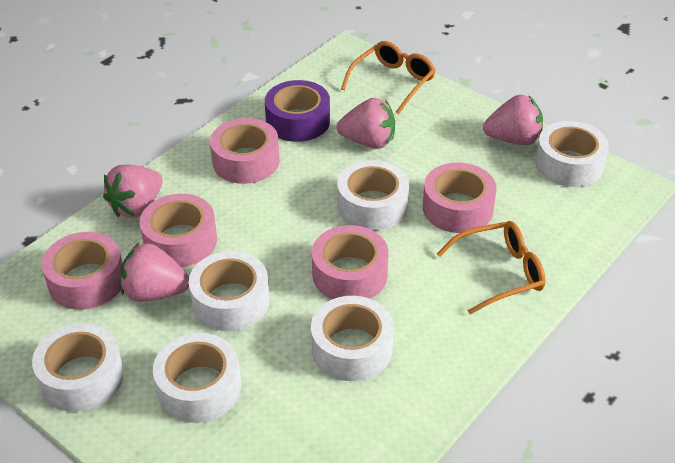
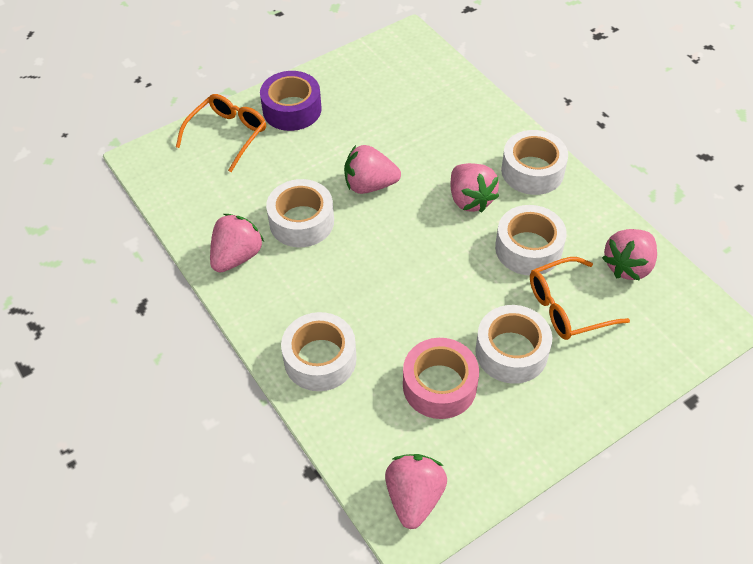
pink strawberry: [103,165,163,217] [120,243,189,302] [337,98,395,149] [483,95,543,145] = 4 -> [210,214,264,272] [344,145,401,194] [385,454,447,529] [451,163,499,213] [602,229,657,281] = 5
pink tape: [42,232,122,310] [140,194,217,267] [210,118,280,184] [312,225,389,299] [423,163,497,233] = 5 -> [403,338,479,419] = 1
white tape: [32,323,124,412] [153,333,241,423] [189,251,270,331] [311,296,394,381] [337,160,409,230] [535,121,609,187] = 6 -> [266,179,334,247] [281,312,356,391] [475,305,552,384] [495,205,567,276] [501,130,568,195] = 5

